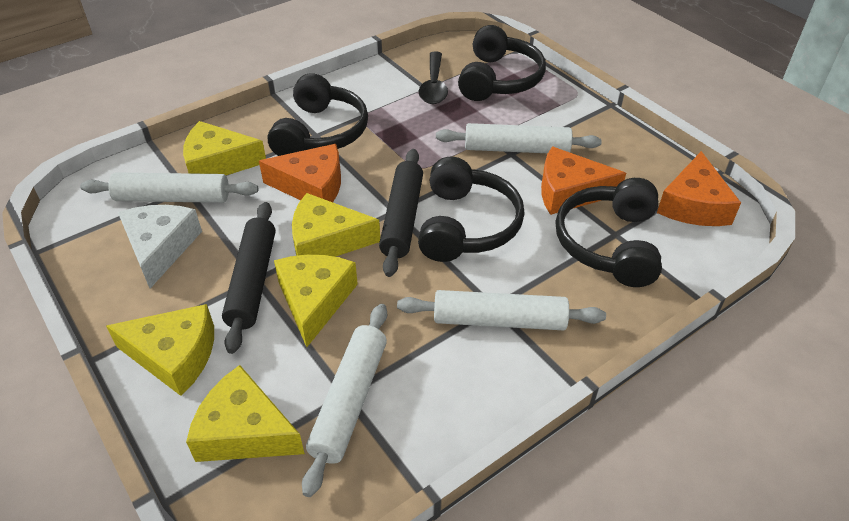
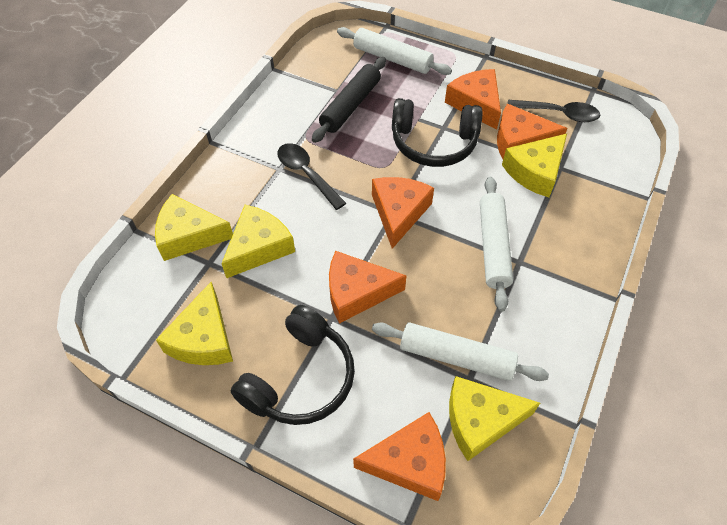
black headphones: [268,73,368,156] [418,157,524,262] [458,25,546,101] [556,178,662,287] = 4 -> [231,305,355,425] [392,98,482,167] = 2
black rolling pin: [222,202,275,354] [379,149,423,277] = 2 -> [312,57,386,143] = 1
black spoon: [419,52,448,104] = 1 -> [277,143,346,210] [507,100,600,122] = 2
orange cheese: [259,144,341,202] [541,147,626,215] [657,151,741,226] = 3 -> [329,251,406,324] [353,412,446,501] [372,177,434,249] [445,69,501,130] [497,104,568,159] = 5
white cheese: [118,205,202,288] = 1 -> none = 0
white rolling pin: [80,172,258,203] [302,304,387,497] [397,290,606,330] [436,123,602,153] = 4 -> [337,27,452,75] [372,322,549,381] [480,177,513,312] = 3

